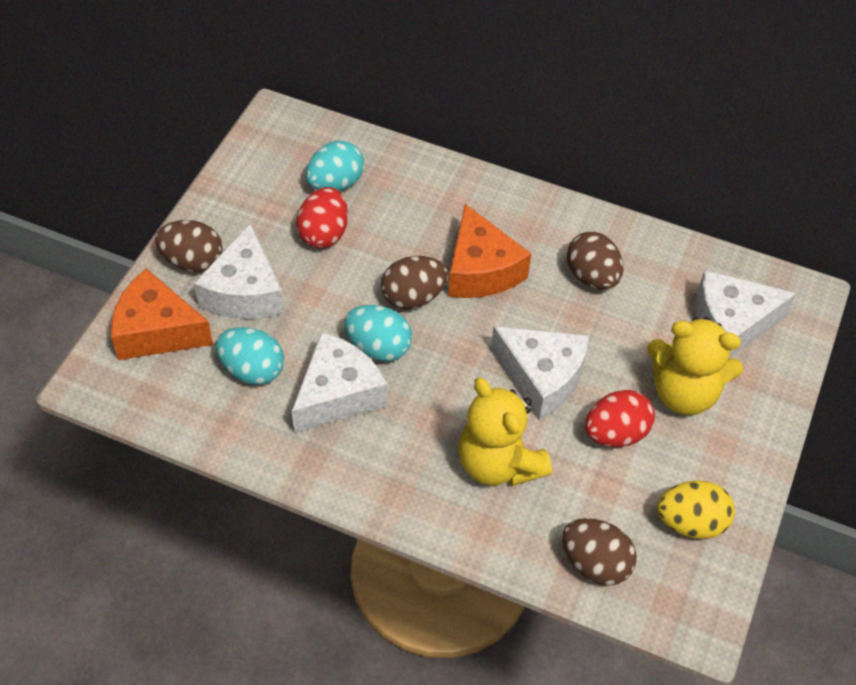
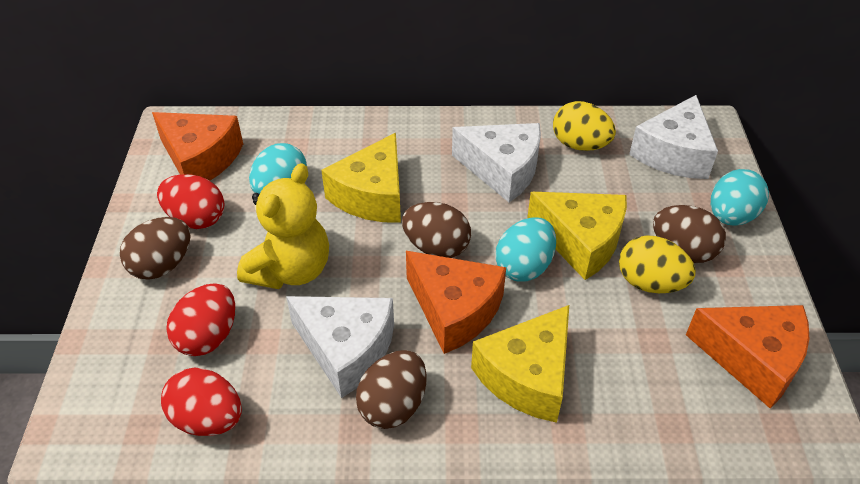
orange cheese: [111,268,213,360] [448,204,531,298] = 2 -> [152,112,243,181] [406,251,506,354] [686,305,809,409] = 3
red egg: [296,187,348,249] [585,390,655,447] = 2 -> [157,174,225,229] [161,367,242,436] [166,283,235,356] = 3
white cheese: [194,223,284,319] [292,332,387,433] [491,326,589,420] [695,270,797,358] = 4 -> [286,296,394,398] [452,123,541,202] [629,95,718,179] = 3
yellow cheese: none = 0 -> [321,133,401,223] [471,305,569,423] [527,192,627,280] = 3
yellow egg: [657,480,735,539] = 1 -> [553,101,616,151] [619,235,696,293] = 2
yellow teddy bear: [458,377,552,486] [647,317,743,415] = 2 -> [237,163,329,289] = 1

